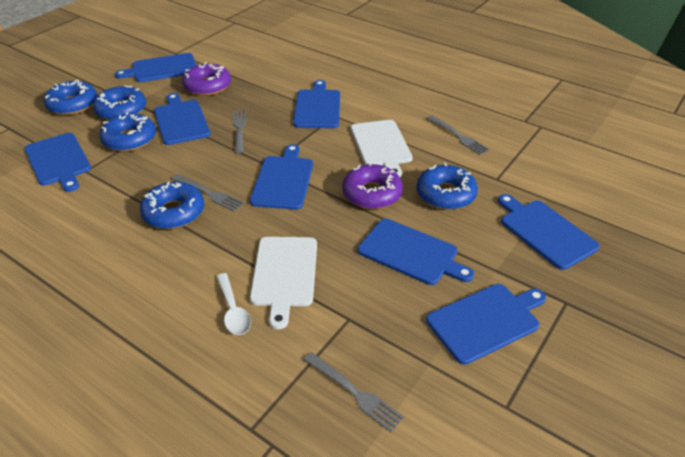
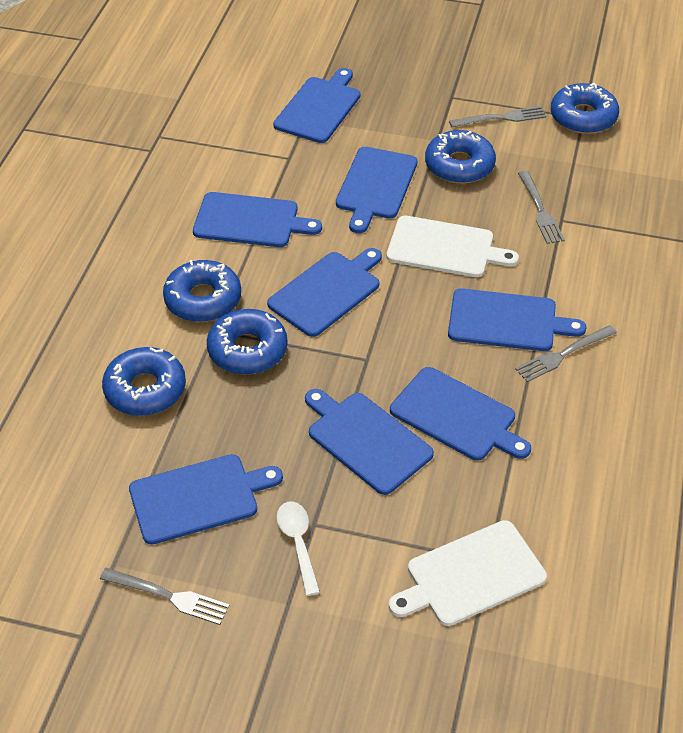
purple donut: [182,62,231,96] [342,162,403,209] = 2 -> none = 0

